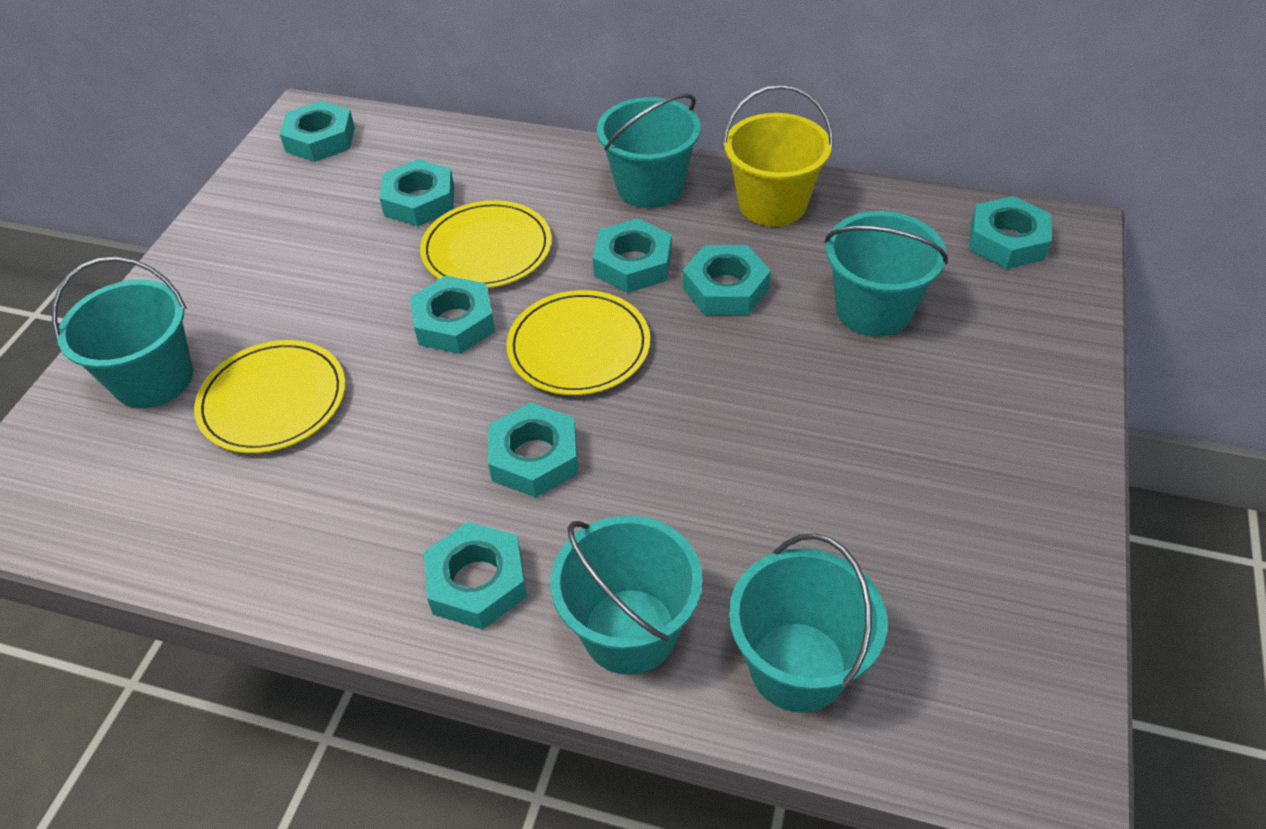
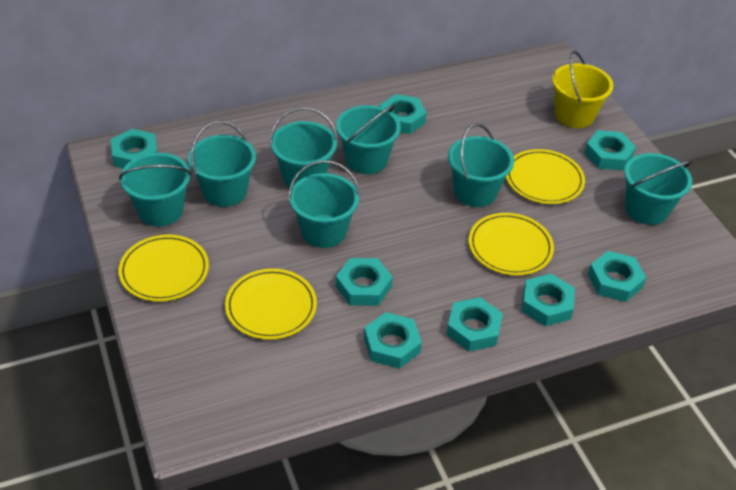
turquoise bucket: [52,256,193,409] [550,515,702,675] [597,93,701,208] [729,533,887,713] [825,211,948,337] = 5 -> [119,153,192,226] [188,121,256,207] [270,107,338,188] [288,160,360,248] [336,105,401,174] [448,123,514,207] [624,153,692,225] = 7
yellow plate: [194,340,345,453] [420,200,552,288] [506,290,650,395] = 3 -> [119,235,209,302] [225,268,317,340] [469,213,554,276] [506,149,585,204] = 4

